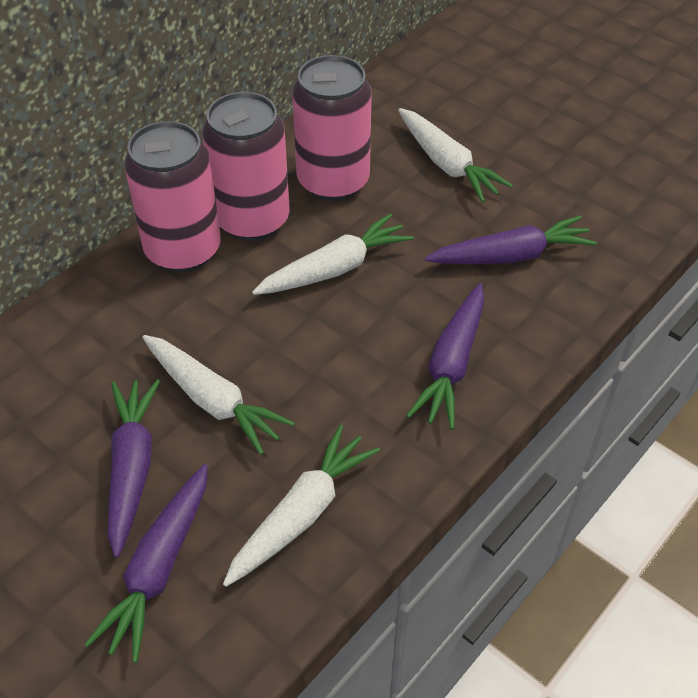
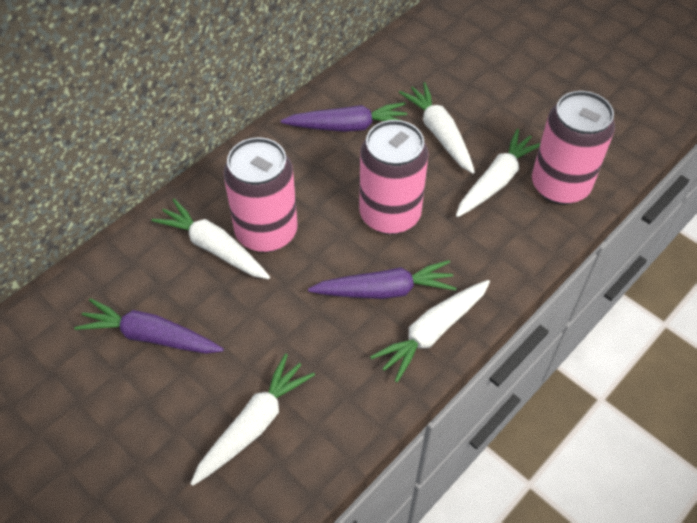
purple carrot: [84,464,208,663] [108,379,160,558] [406,283,485,430] [425,215,597,264] = 4 -> [74,298,224,354] [281,102,407,132] [308,260,457,299] = 3
white carrot: [142,335,295,455] [223,425,380,587] [252,213,414,295] [398,108,513,202] = 4 -> [151,199,270,279] [190,353,315,486] [370,280,490,382] [399,82,475,174] [456,129,540,217] = 5

